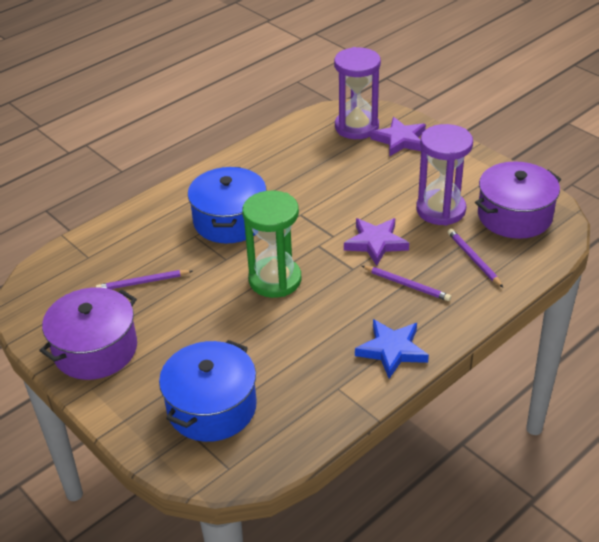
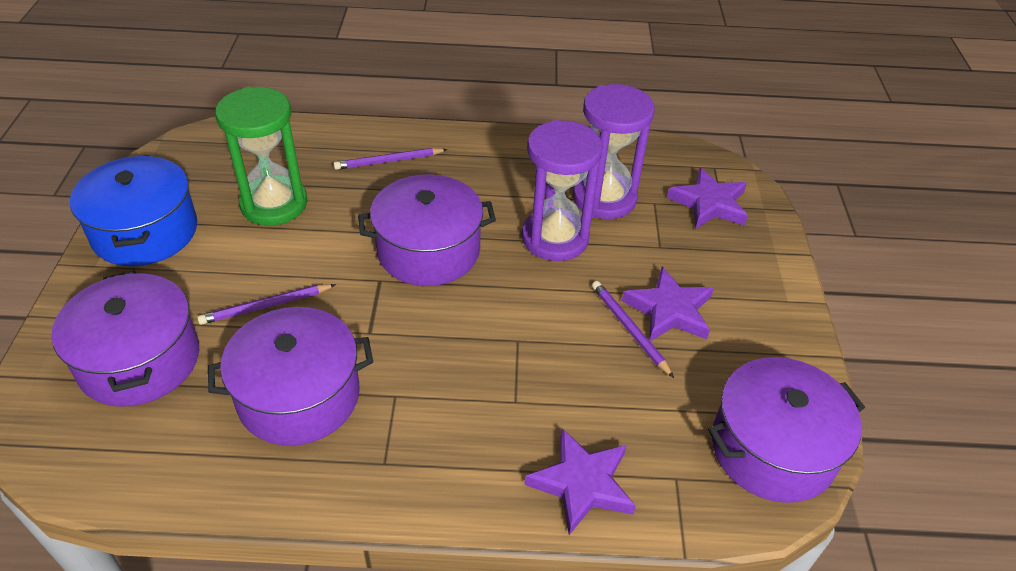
blue pot: [159,340,256,442] [188,167,267,243] = 2 -> [70,155,197,266] = 1
blue star: [355,319,429,379] = 1 -> none = 0
purple pot: [39,287,137,380] [475,161,561,239] = 2 -> [51,271,199,407] [208,307,373,446] [358,174,496,286] [708,357,865,503] = 4
purple star: [344,218,409,266] [371,117,426,157] = 2 -> [524,429,636,535] [622,266,714,341] [667,167,748,229] = 3

